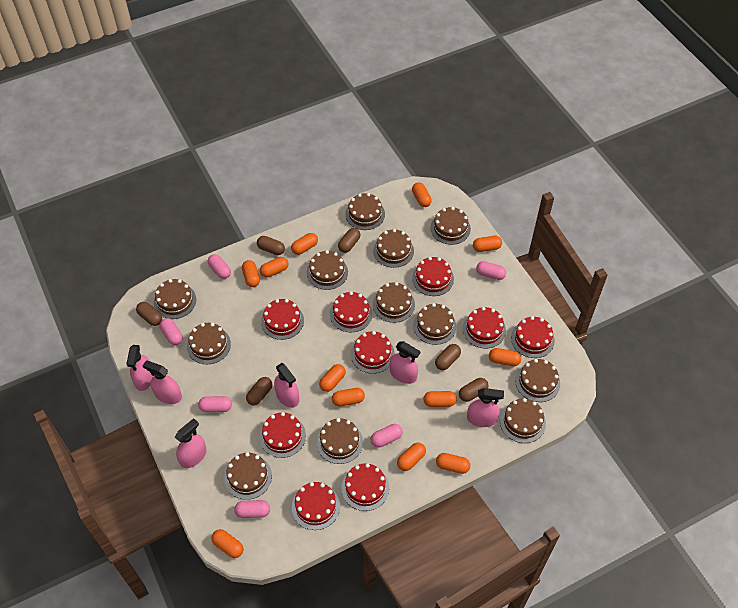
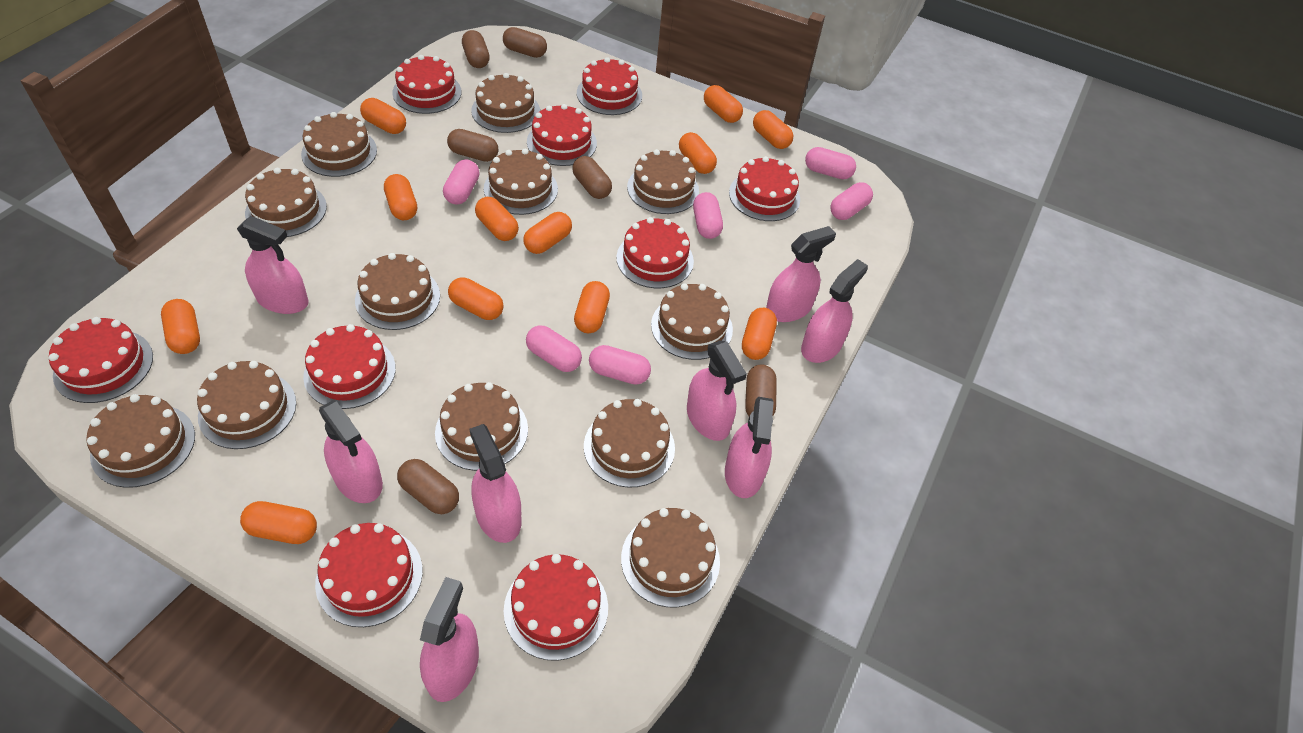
pink spray bottle: [126,345,154,391] [143,361,182,404] [175,418,207,468] [274,363,299,408] [390,341,420,384] [467,388,504,427] = 6 -> [237,216,309,314] [319,400,383,503] [420,577,479,702] [469,424,521,543] [687,340,747,441] [725,397,774,498] [766,226,836,322] [801,259,868,363] = 8

